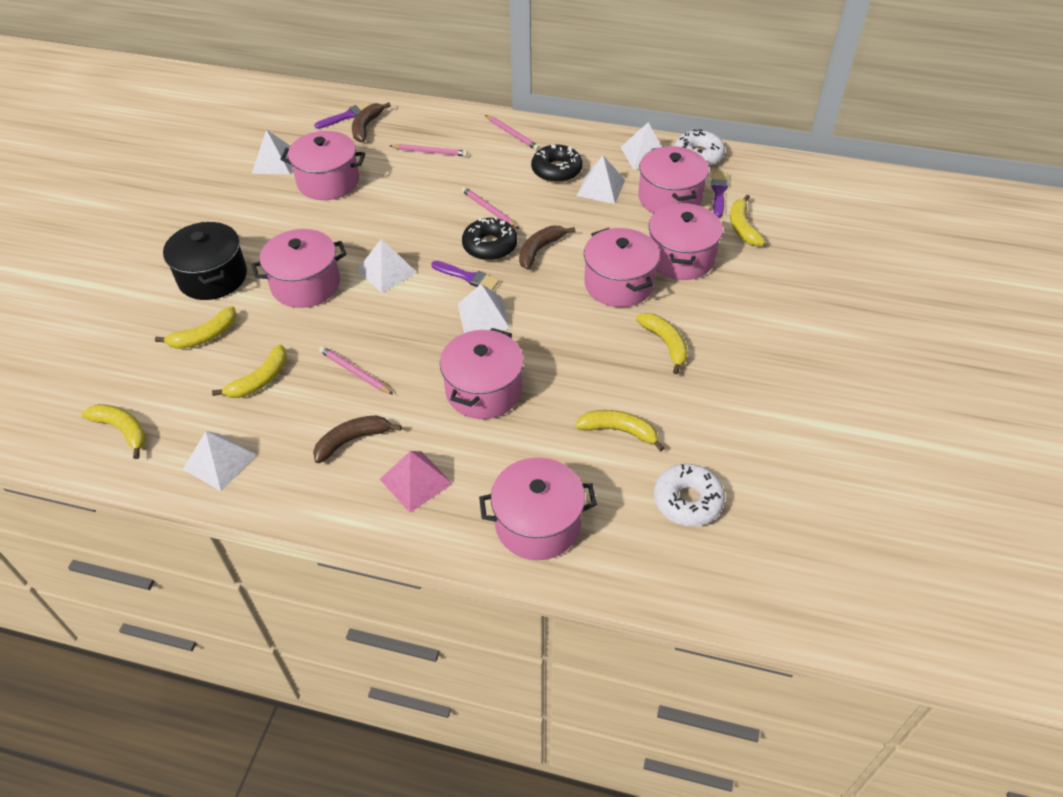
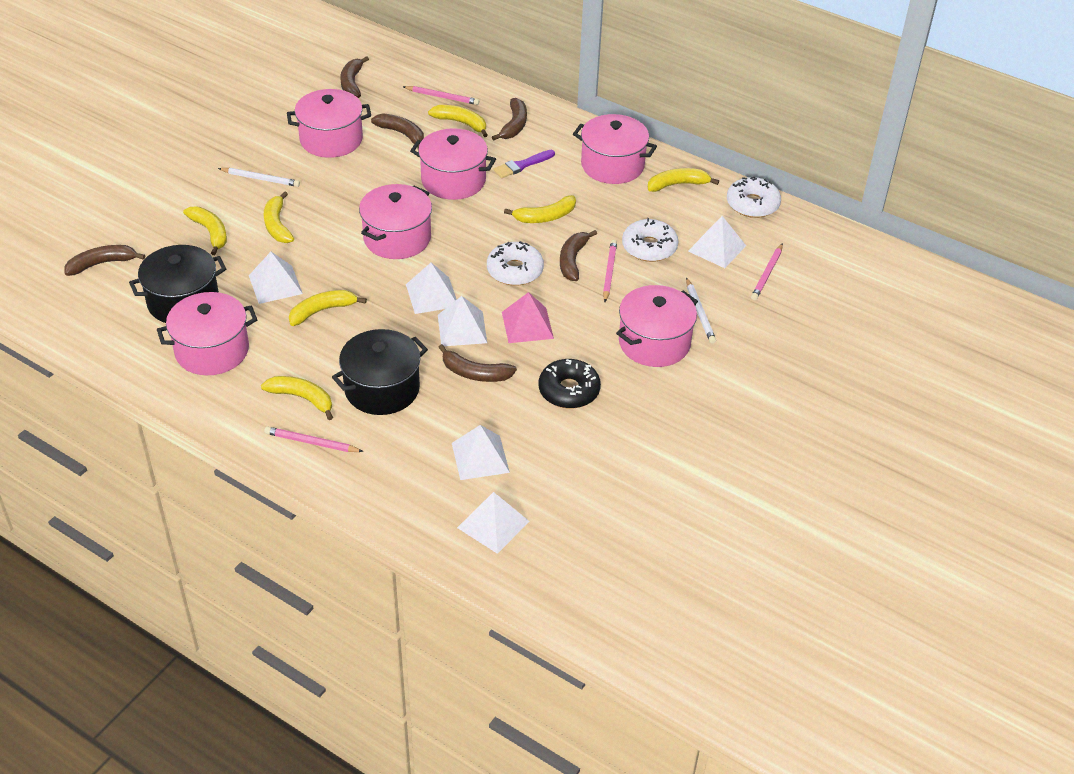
black donut: [462,217,517,261] [531,145,582,183] = 2 -> [539,359,601,409] = 1
black pot: [163,222,247,300] = 1 -> [129,245,226,323] [332,329,428,415] = 2
brown banana: [313,415,401,463] [352,102,391,142] [519,226,575,270] = 3 -> [65,245,145,276] [340,56,369,98] [371,113,424,149] [438,344,517,382] [492,98,527,141] [560,230,597,281] = 6
pink pot: [251,229,347,308] [280,131,365,200] [440,328,524,419] [479,457,597,560] [584,228,660,307] [638,146,709,214] [649,203,723,280] = 7 -> [157,292,257,375] [287,89,371,158] [359,184,432,259] [410,128,496,200] [573,114,657,184] [616,285,698,367] = 6
purple brush: [314,102,370,129] [431,261,500,291] [711,171,728,217] = 3 -> [494,150,555,178] = 1
white donut: [654,464,725,527] [675,129,725,167] = 2 -> [487,241,544,286] [622,218,678,262] [727,177,781,218] = 3
white pencil: none = 0 -> [218,168,300,187] [686,278,716,344] = 2
yellow banana: [81,404,147,459] [155,306,237,349] [212,344,287,398] [575,410,664,452] [636,313,688,374] [730,194,765,246] = 6 -> [183,207,227,255] [261,376,333,420] [264,191,294,243] [289,290,367,326] [428,105,487,137] [504,195,576,223] [648,168,719,192] = 7

